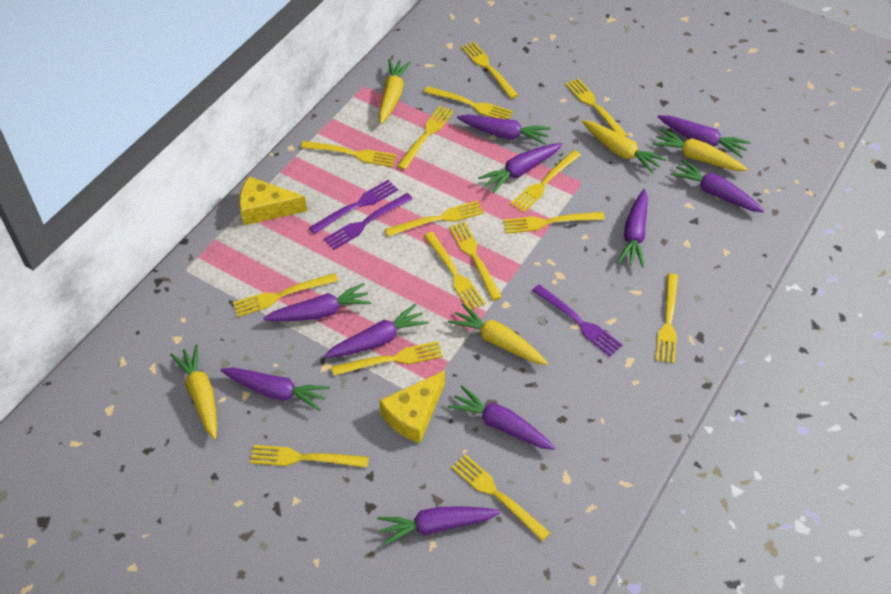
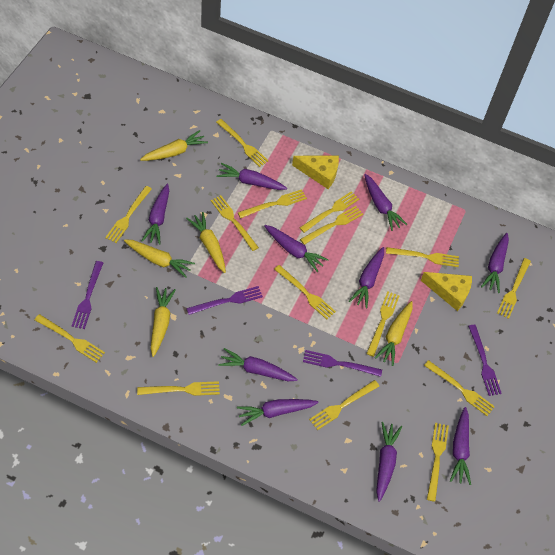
purple fork: [309,180,398,234] [324,193,413,250] [532,284,622,356] = 3 -> [72,261,103,329] [186,286,263,315] [303,350,382,377] [468,325,502,396] = 4

